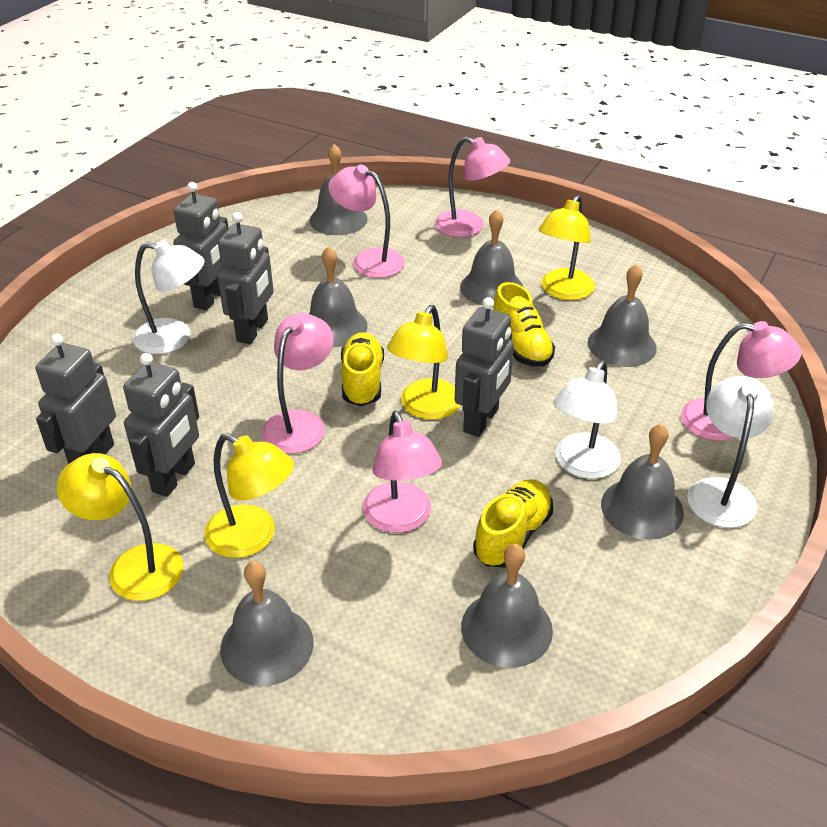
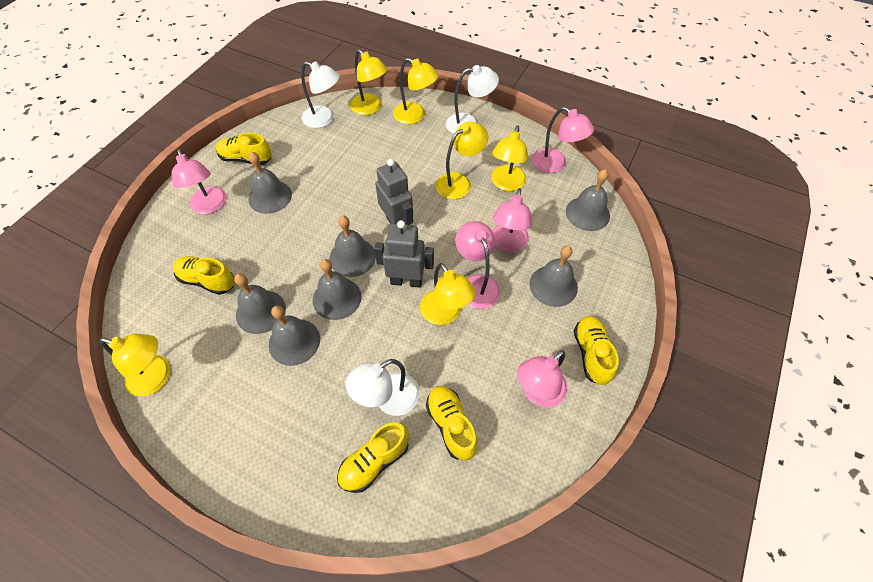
grey robot: [36,334,116,464] [123,353,199,497] [173,182,229,311] [217,212,274,344] [455,297,514,437] = 5 -> [374,220,434,288] [375,159,413,225] = 2
yellow lamp: [57,453,183,601] [205,433,294,558] [387,305,460,420] [539,195,595,300] = 4 -> [99,334,171,396] [350,49,387,115] [393,58,439,124] [420,263,476,325] [436,122,488,199] [491,125,528,191] = 6
yellow shoe: [341,332,384,406] [473,479,553,568] [493,282,555,367] = 3 -> [173,256,235,295] [216,133,272,165] [337,422,409,493] [426,386,478,461] [574,316,619,385] = 5

